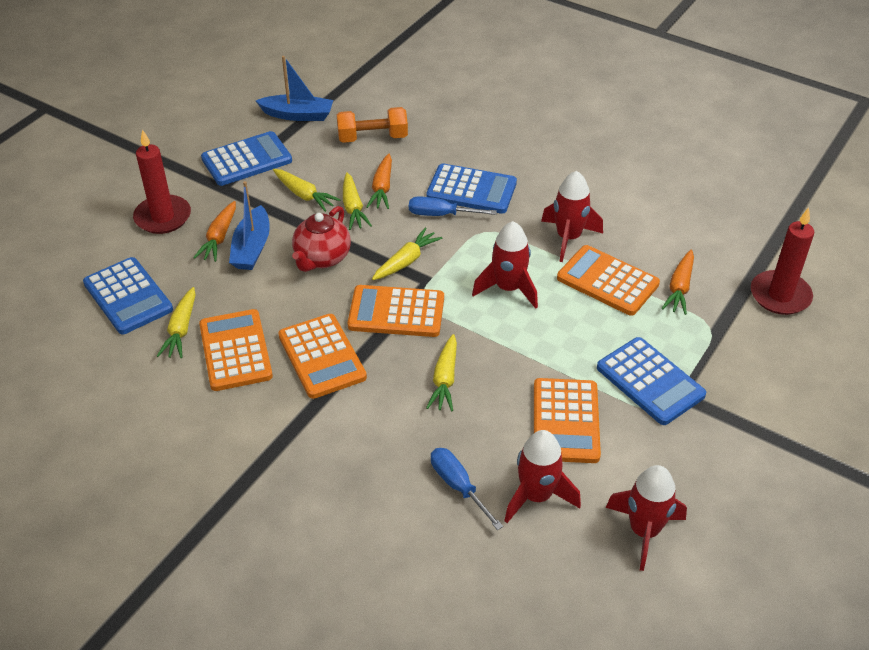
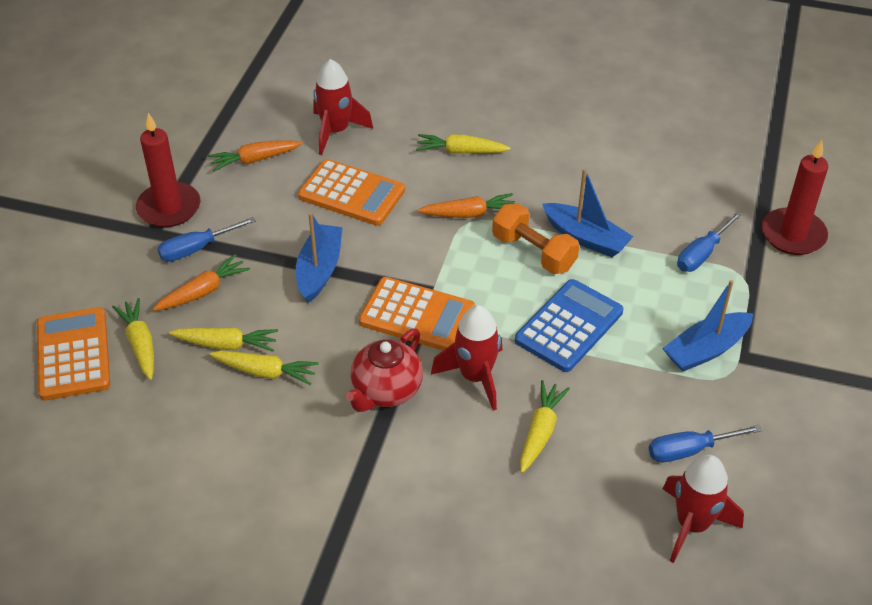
blue boat: [229,181,270,270] [256,56,333,121] = 2 -> [296,212,343,303] [542,168,634,257] [662,280,753,371] = 3
blue calculator: [83,257,173,334] [201,131,292,186] [426,163,517,214] [597,337,706,425] = 4 -> [515,279,623,372] = 1
blue screwdriver: [409,196,497,216] [431,448,503,530] = 2 -> [157,217,256,262] [649,425,762,462] [677,211,743,272] = 3
orange calculator: [199,309,273,391] [278,314,367,399] [348,285,444,337] [534,378,601,463] [557,245,660,316] = 5 -> [37,307,110,400] [298,159,405,226] [359,277,475,350] = 3
red rocket: [472,221,538,309] [504,430,581,523] [541,171,603,262] [606,465,687,571] = 4 -> [313,59,373,155] [431,305,502,411] [663,455,744,563] = 3

